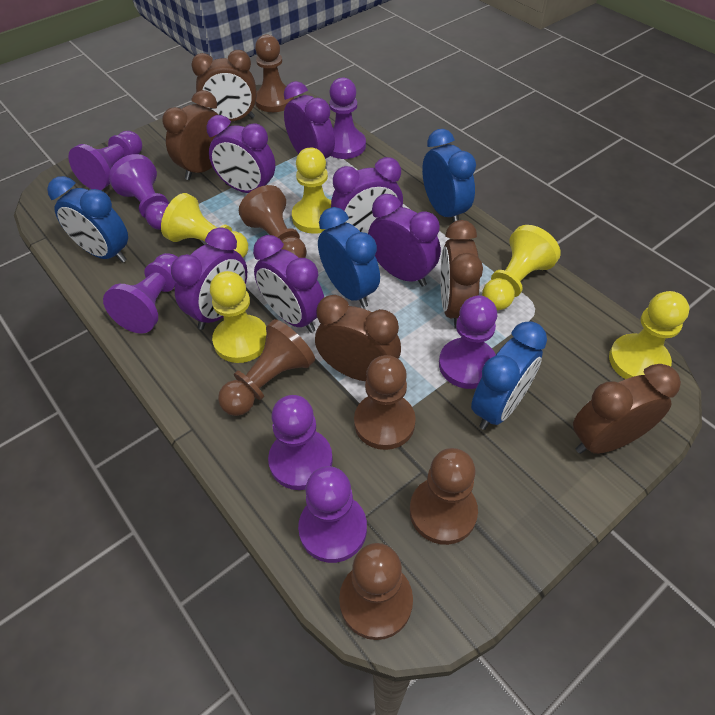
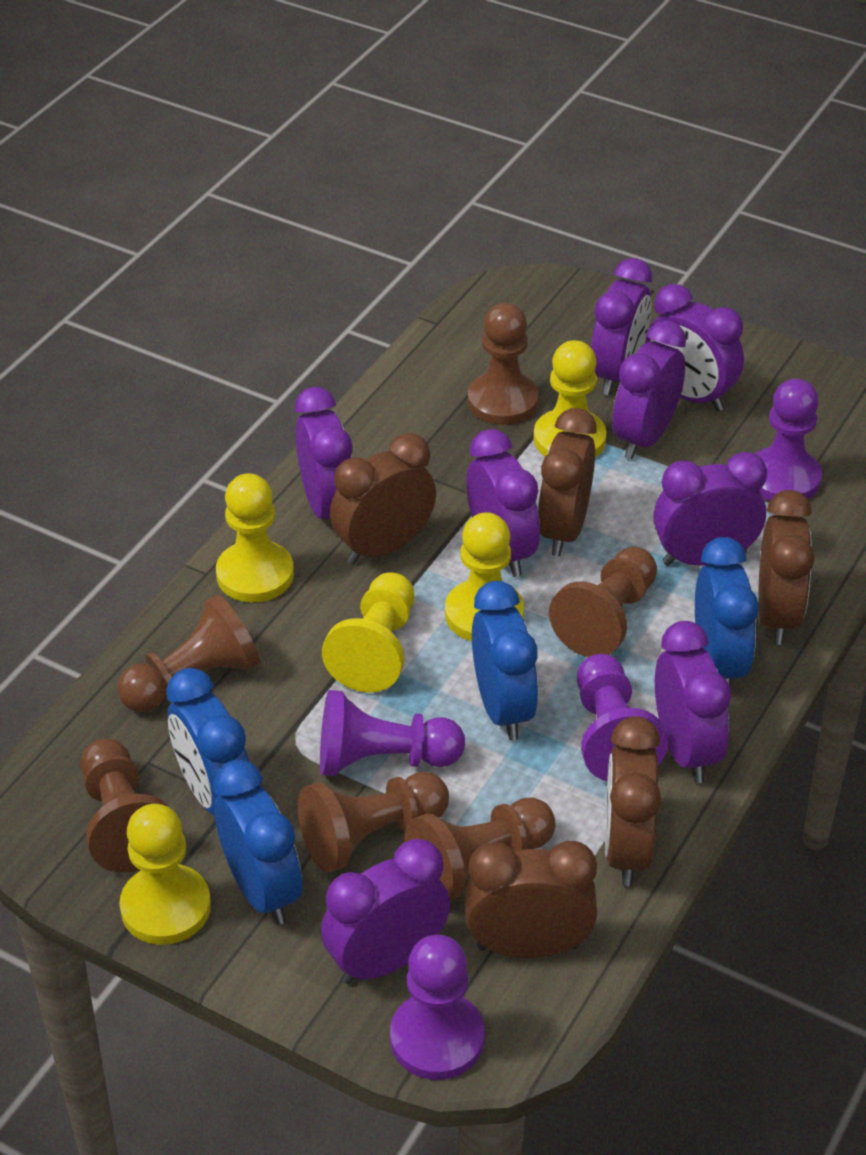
purple clock: [171,227,247,330] [206,115,275,193] [253,235,324,333] [284,81,335,169] [331,157,403,234] [368,194,441,287] = 6 -> [295,387,353,533] [321,839,450,985] [467,429,540,577] [591,258,652,395] [612,320,686,459] [645,284,744,411] [653,452,767,566] [655,621,731,783] = 8
purple pawn: [68,131,142,190] [103,253,178,334] [109,154,169,230] [268,395,333,490] [298,466,367,563] [329,77,366,159] [439,296,497,389] = 7 -> [320,690,465,776] [390,935,485,1080] [577,654,668,781] [755,379,822,501] = 4

